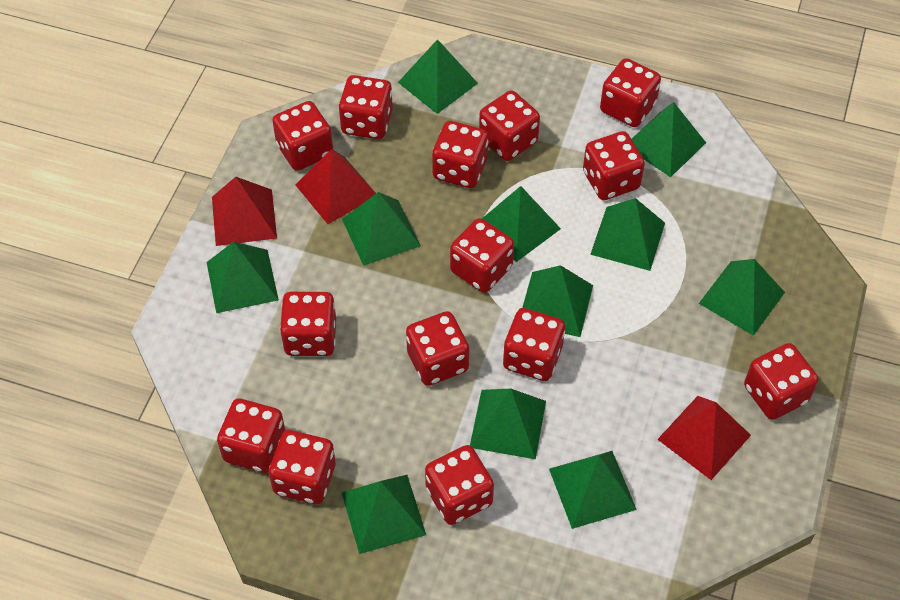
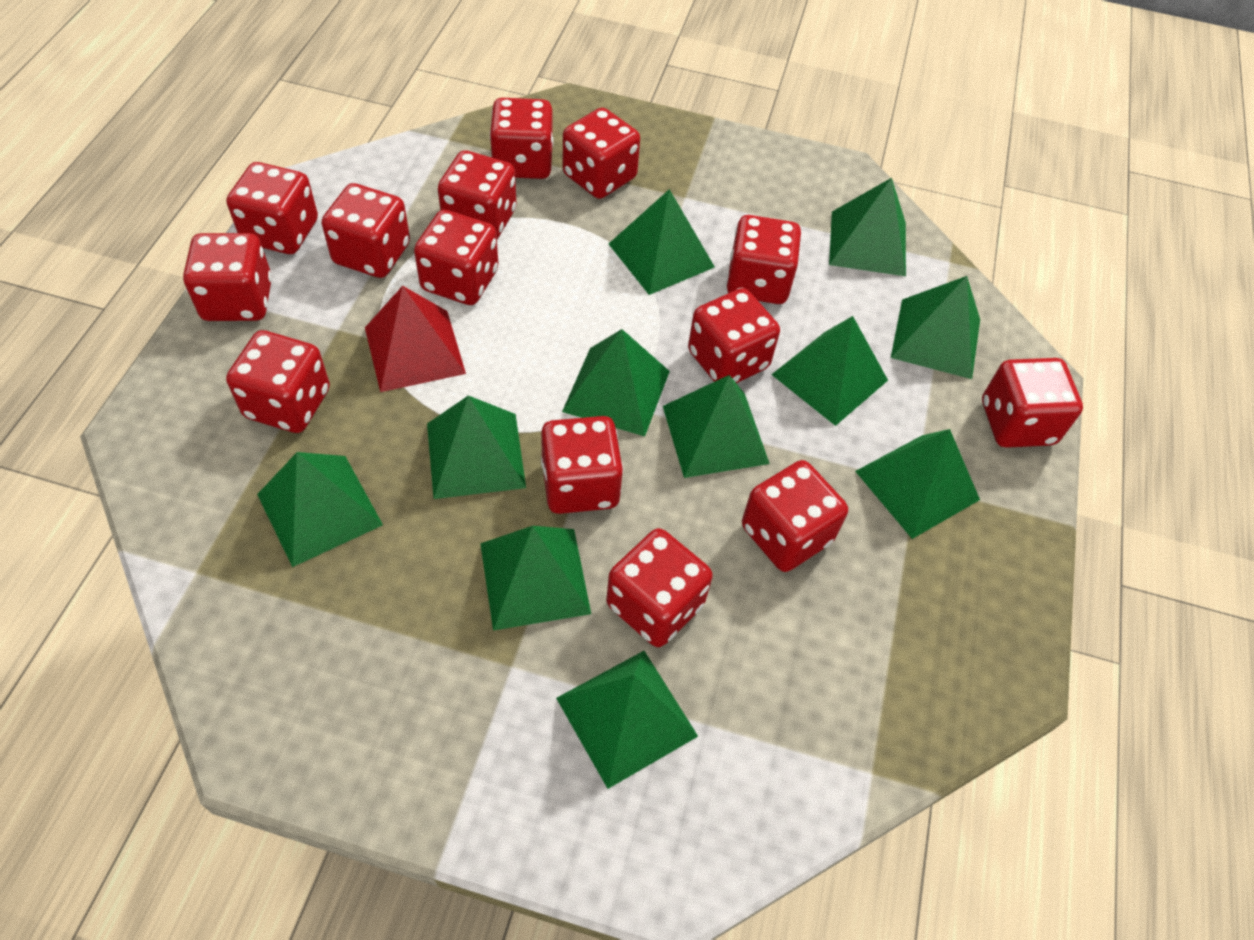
red pyramid: [212,177,277,246] [295,149,376,224] [657,396,751,480] = 3 -> [365,286,466,392] = 1

